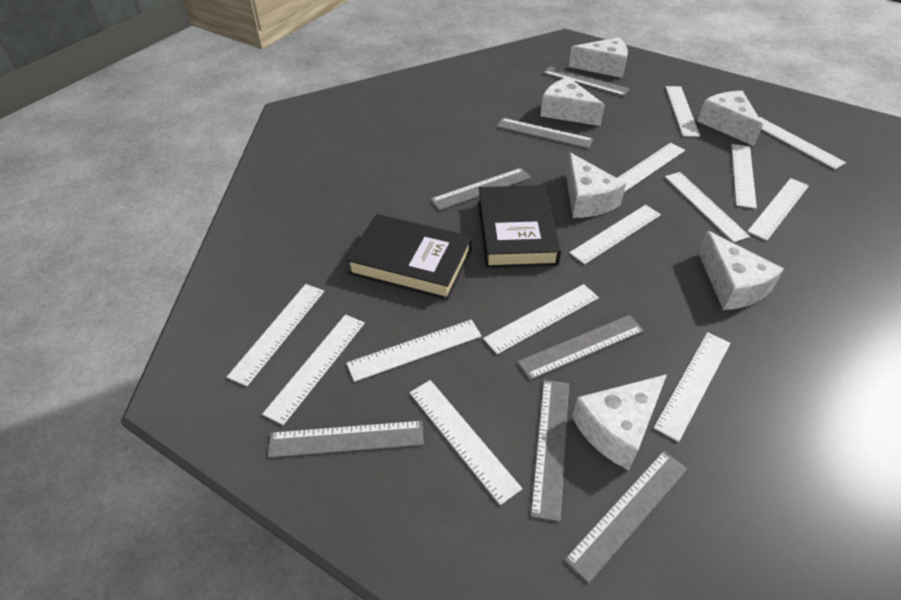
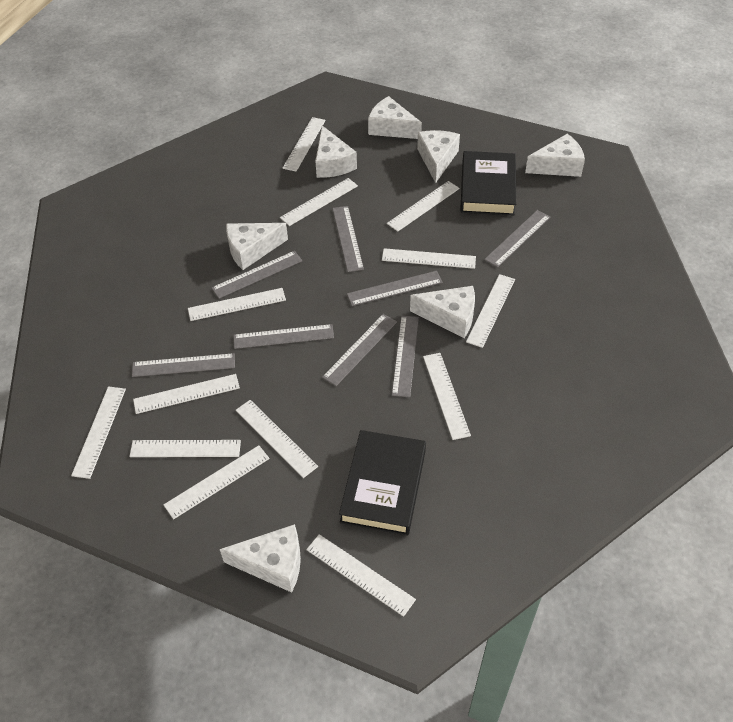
grey ruler: [268,421,424,458] [430,168,531,211] [496,118,594,149] [518,315,644,380] [531,380,569,522] [543,66,630,96] [564,451,687,583] = 7 -> [132,353,235,377] [212,251,303,299] [233,324,334,349] [322,314,397,386] [333,206,364,272] [347,271,443,306] [392,316,419,397] [484,210,550,267] = 8
white cheese: [540,77,605,126] [566,152,626,218] [569,37,628,78] [572,374,667,470] [697,91,763,146] [698,231,784,310] = 6 -> [220,524,301,593] [226,223,288,270] [315,126,357,178] [368,96,422,139] [410,286,475,338] [417,130,460,183] [525,134,585,177] = 7

